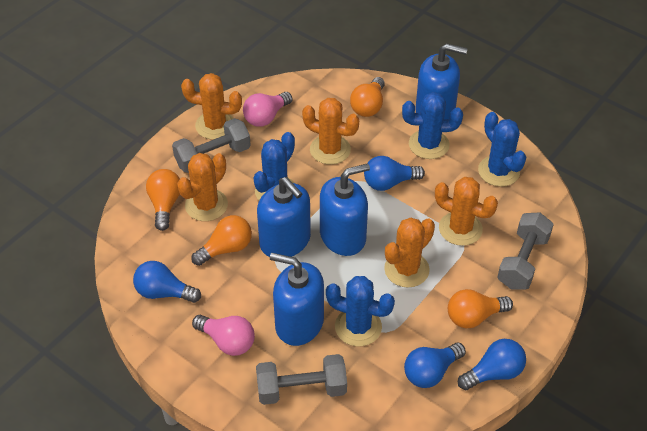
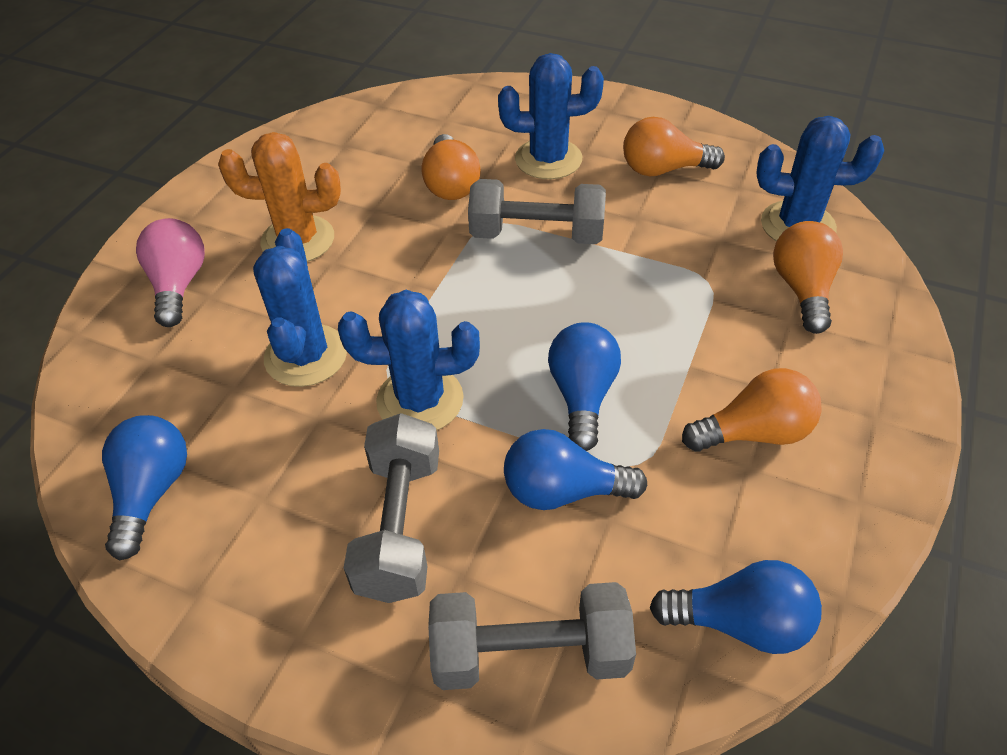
blue soap dispenser: [257,177,311,257] [270,253,324,346] [320,163,370,256] [416,43,467,120] = 4 -> none = 0
orange cactus: [177,153,228,221] [181,73,242,140] [302,98,359,165] [384,218,435,288] [435,177,498,246] = 5 -> [218,132,341,262] = 1
pink light bulb: [192,315,255,356] [243,92,292,127] = 2 -> [136,218,205,327] = 1

